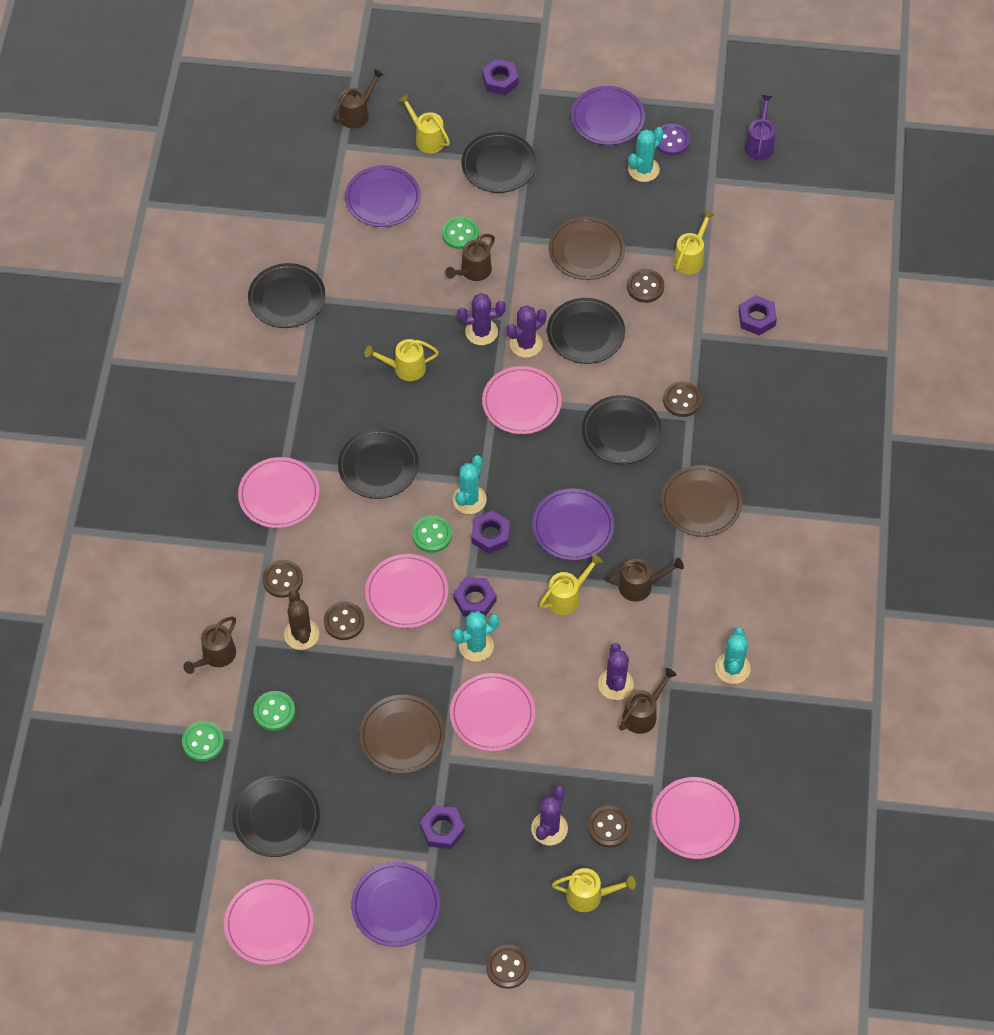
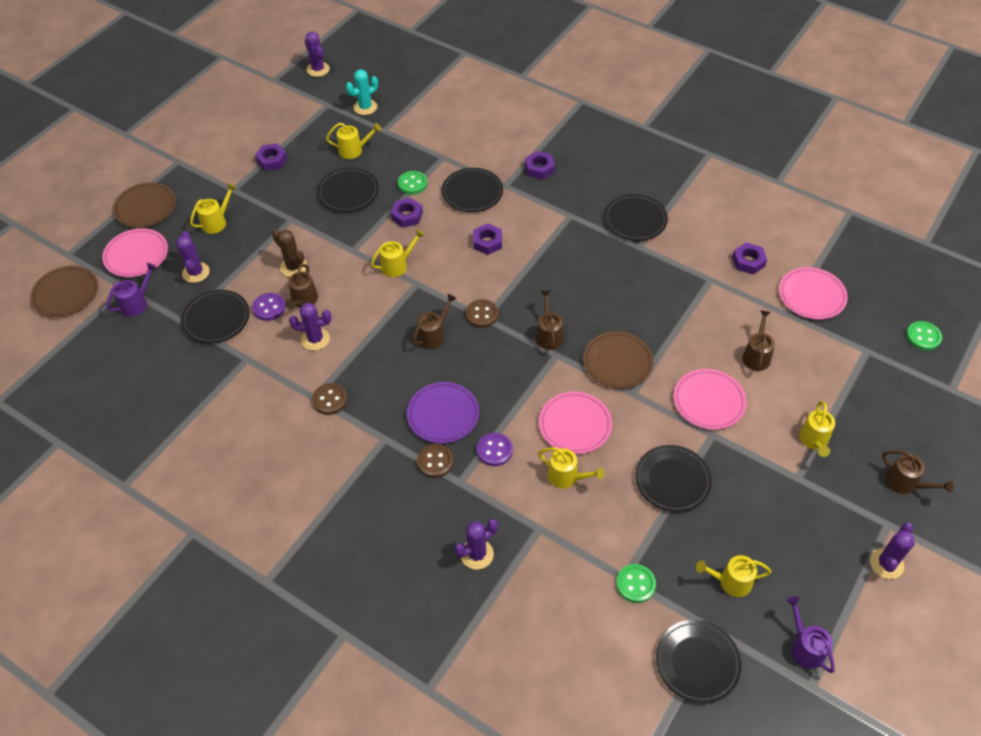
brown button: [262,560,303,598] [324,601,365,640] [486,945,530,989] [588,806,631,847] [627,269,664,303] [663,381,702,417] = 6 -> [312,383,347,415] [417,444,453,478] [466,299,498,328] = 3
green button: [182,721,224,761] [253,691,295,731] [412,515,452,553] [442,216,479,249] = 4 -> [398,171,427,195] [616,564,656,603] [906,321,942,351] = 3
pink plate: [224,879,314,965] [238,457,320,528] [365,554,448,628] [450,673,535,751] [482,366,562,434] [652,777,740,859] = 6 -> [102,228,168,277] [539,392,612,454] [674,369,747,430] [779,267,848,320] = 4
purple button: [656,124,690,156] = 1 -> [252,293,286,321] [477,433,513,466] = 2
purple cactus: [457,293,506,345] [507,306,547,358] [531,786,568,845] [598,643,634,700] = 4 -> [176,231,210,283] [289,302,331,351] [305,32,330,77] [454,519,498,570] [870,523,915,579] = 5
purple plate: [345,165,421,227] [351,862,440,947] [532,488,614,561] [571,86,645,145] = 4 -> [407,382,479,444] = 1
purple watering can: [745,95,775,160] = 1 -> [106,263,157,317] [786,596,835,673] = 2
turquoise cactus: [453,455,487,514] [453,611,499,662] [628,127,664,182] [715,627,751,684] = 4 -> [346,69,378,115] = 1
yellow watering can: [364,339,439,381] [398,94,450,153] [539,554,603,615] [552,868,636,912] [673,210,715,275] = 5 -> [190,183,236,234] [326,123,381,159] [371,229,425,277] [538,447,605,488] [696,555,771,597] [799,401,835,457] = 6

